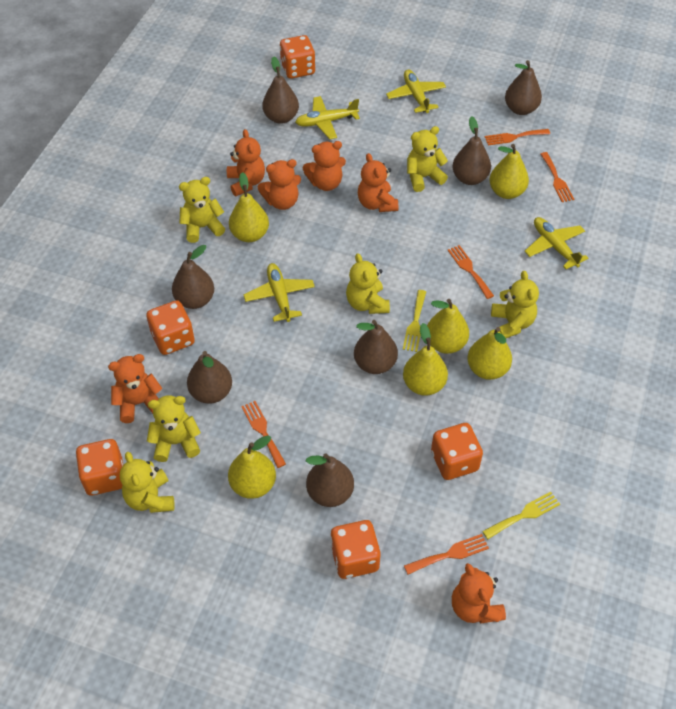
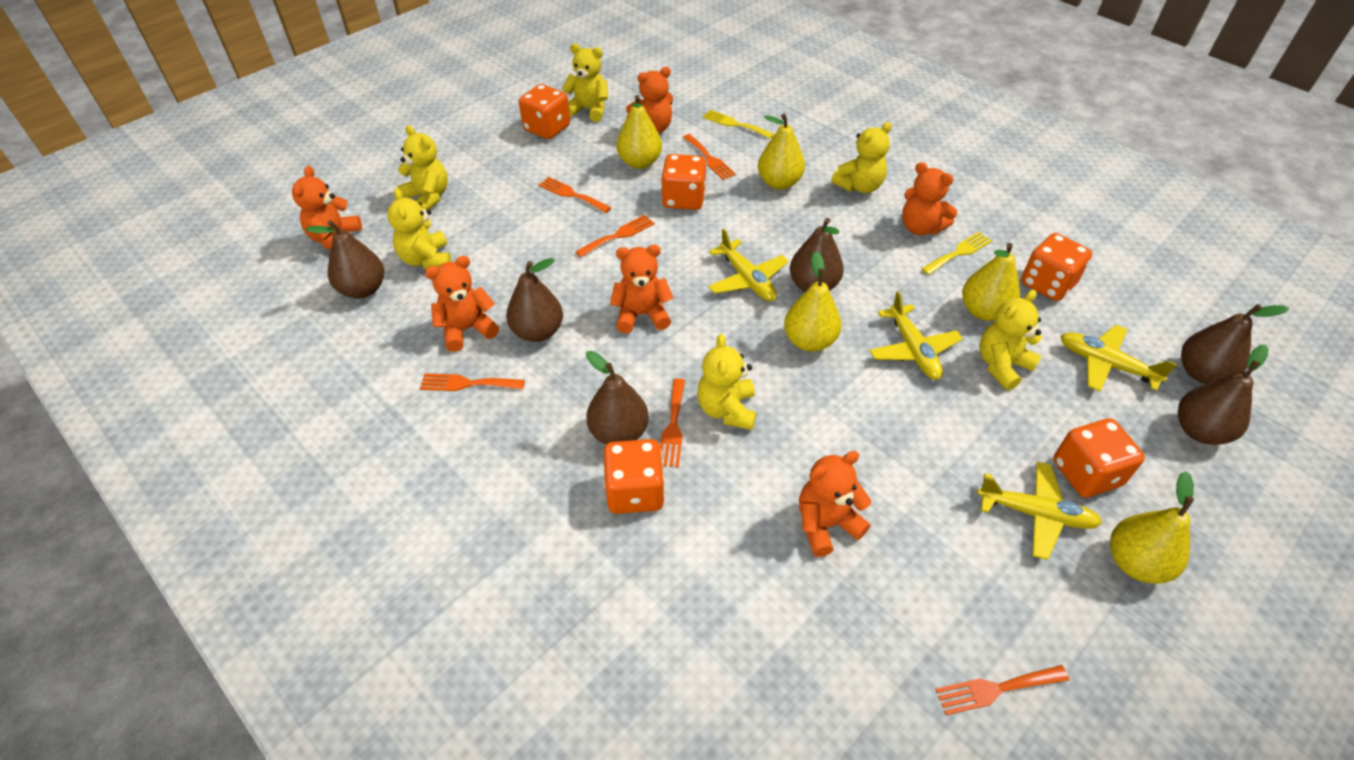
brown pear: [172,245,214,309] [187,351,232,404] [262,56,299,124] [306,453,354,507] [354,320,398,374] [452,116,491,185] [505,60,542,115] = 7 -> [306,220,384,299] [506,258,563,342] [586,351,649,444] [790,218,844,292] [1178,344,1269,445] [1181,304,1289,384] = 6
orange fork: [241,401,286,468] [404,534,489,575] [448,245,494,299] [485,129,550,146] [541,152,574,202] = 5 -> [420,373,525,391] [539,177,611,213] [575,215,655,257] [660,378,685,468] [683,134,736,180] [935,665,1069,715] = 6
yellow pear: [228,436,276,499] [229,172,269,242] [403,323,448,396] [427,299,469,354] [467,327,512,380] [489,144,529,199] = 6 -> [617,95,662,169] [758,113,805,190] [784,251,841,352] [962,243,1020,321] [1110,471,1194,584] = 5

